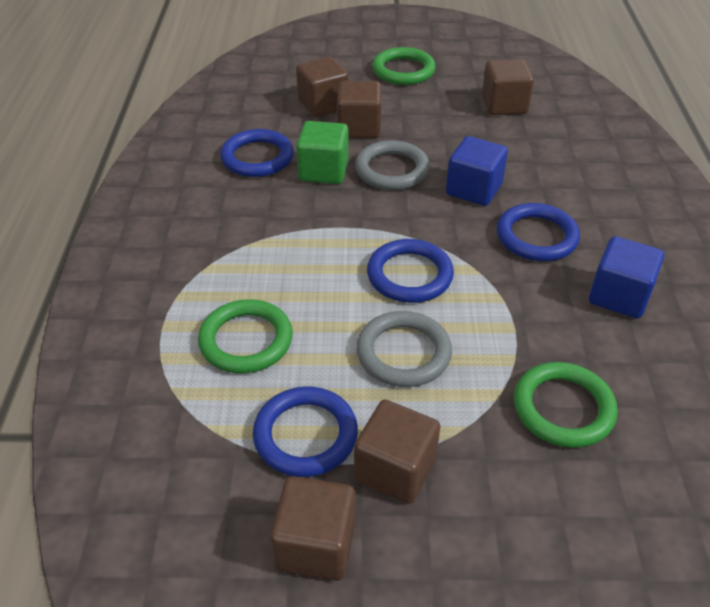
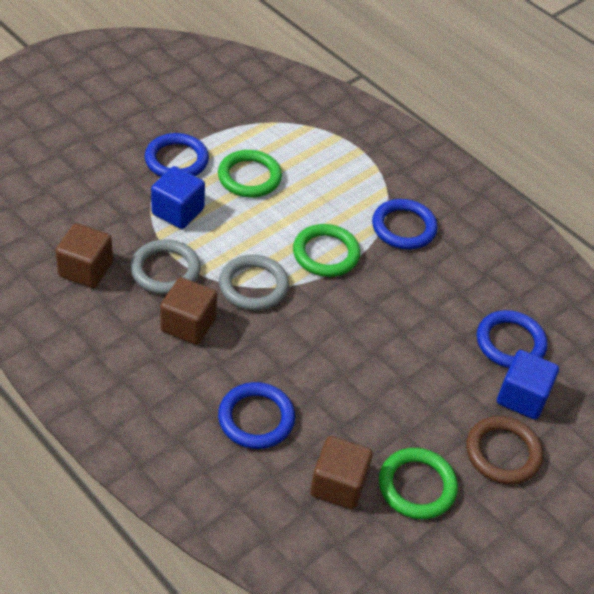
brown cube: [270,476,355,581] [296,57,349,117] [337,81,381,138] [354,400,440,504] [482,59,534,115] = 5 -> [55,223,113,288] [160,277,217,345] [310,436,373,510] = 3
brown ring: none = 0 -> [466,416,543,484] = 1
green cube: [296,121,349,184] = 1 -> none = 0

